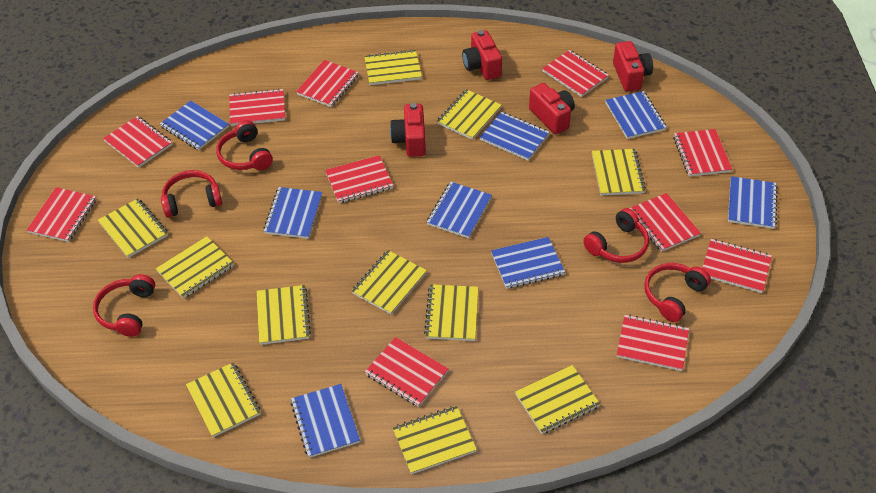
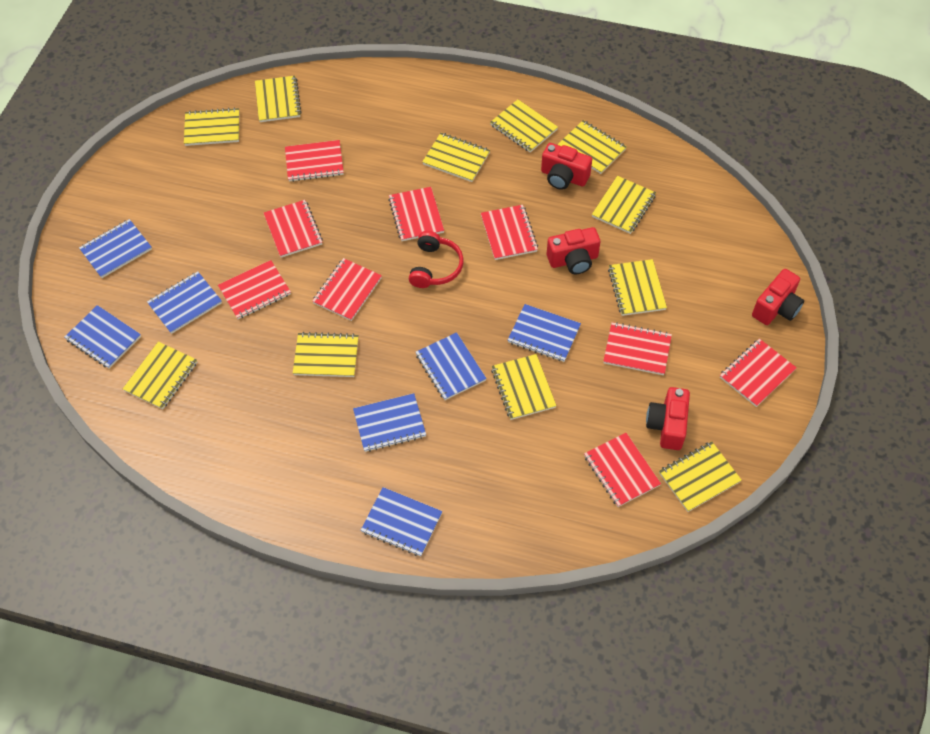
blue notebook: [160,101,229,150] [264,187,322,239] [291,384,360,458] [427,182,492,238] [480,112,549,161] [491,237,565,289] [605,91,667,139] [728,176,778,229] = 8 -> [65,305,141,369] [79,219,152,278] [147,271,222,334] [353,393,426,452] [361,487,442,556] [416,332,487,400] [508,304,581,362] = 7
red headphones: [93,274,155,337] [161,170,222,218] [216,120,273,170] [583,208,649,263] [644,263,711,322] = 5 -> [409,231,464,288] = 1
red notebook: [27,187,96,242] [103,116,172,168] [229,88,285,126] [296,60,359,107] [325,155,394,203] [365,337,448,407] [542,50,609,97] [617,315,689,371] [629,193,701,252] [673,129,732,176] [702,239,772,293] = 11 -> [218,260,291,319] [264,200,323,257] [285,140,344,182] [312,258,382,321] [388,187,444,241] [481,205,538,260] [584,433,661,507] [603,322,672,375] [720,338,797,407] = 9

